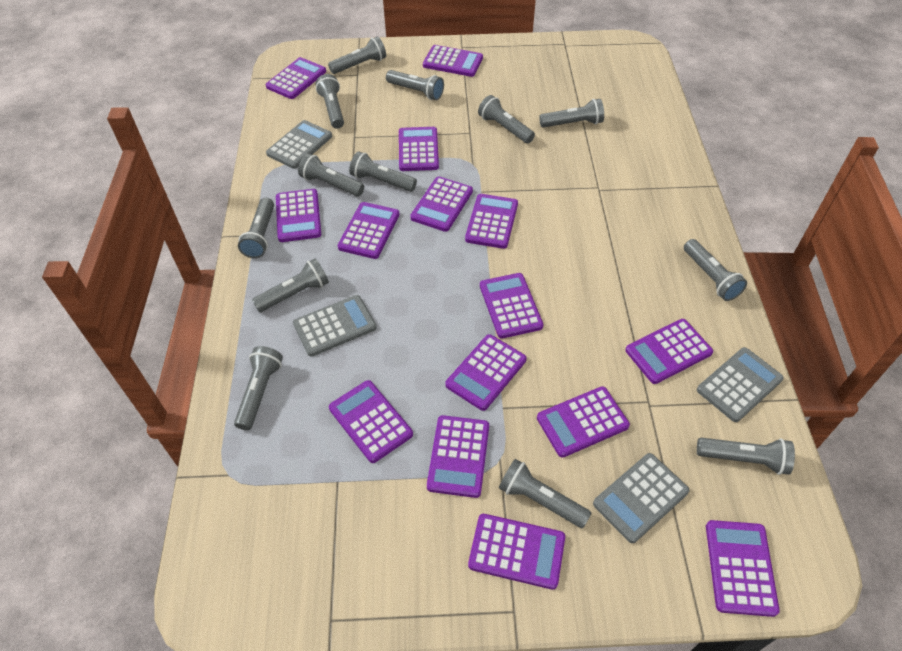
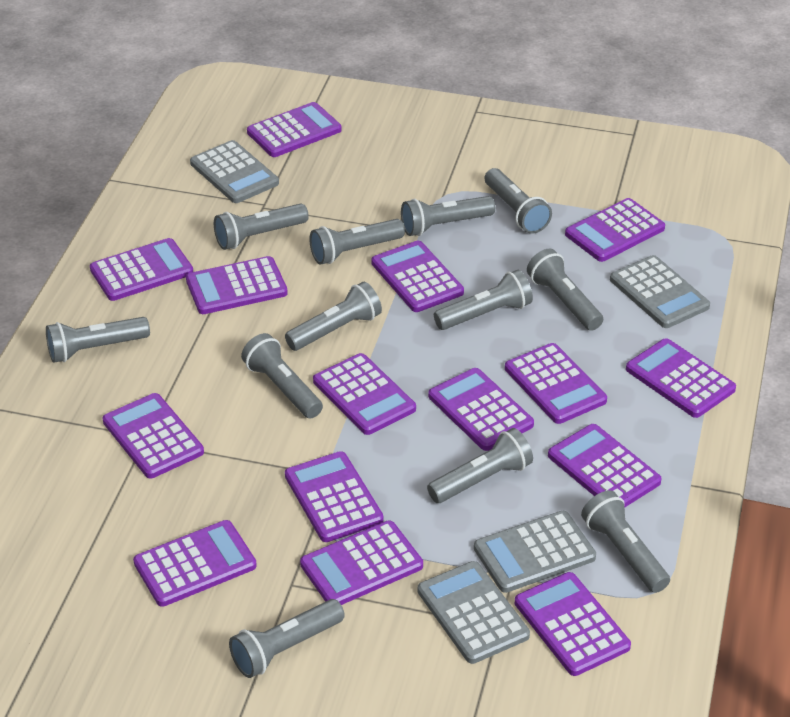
grey flashlight: [234,346,283,430] [238,198,274,258] [252,259,329,312] [298,153,364,197] [316,74,344,129] [328,36,386,74] [349,151,417,192] [386,70,444,100] [478,95,535,143] [499,459,591,528] [539,99,604,128] [684,239,747,301] [697,438,795,475] = 13 -> [46,317,150,363] [214,204,309,250] [229,599,345,678] [241,333,323,419] [285,282,382,351] [309,219,405,265] [401,196,495,236] [427,428,533,503] [434,270,533,330] [485,168,552,234] [527,249,603,331] [581,490,670,593] = 12

